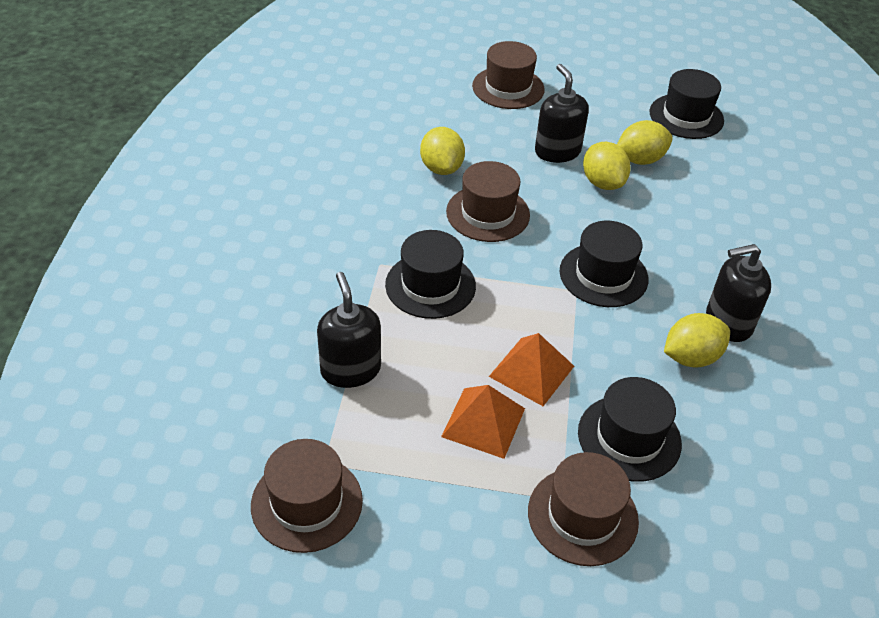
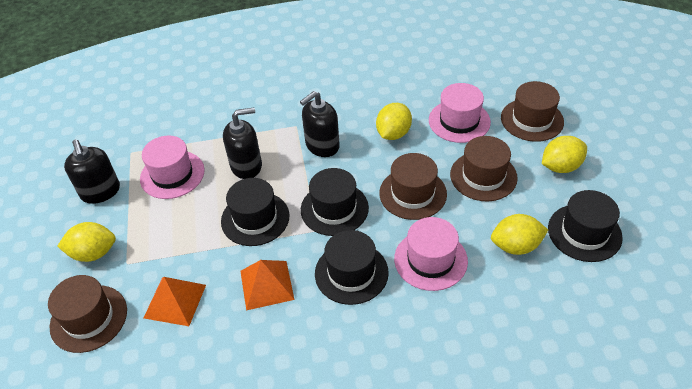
pink hat: none = 0 -> [140,135,205,199] [394,217,468,291] [429,83,491,143] = 3

